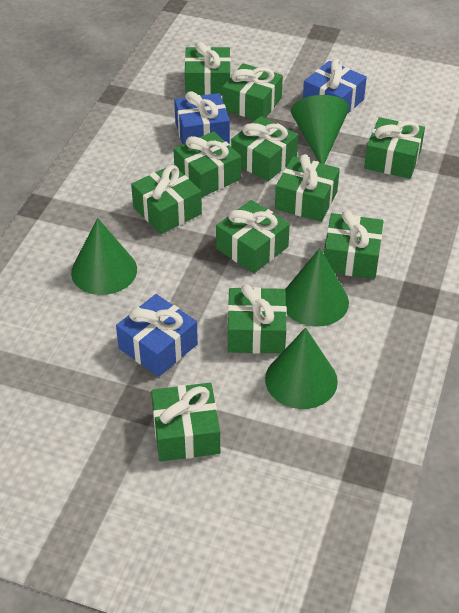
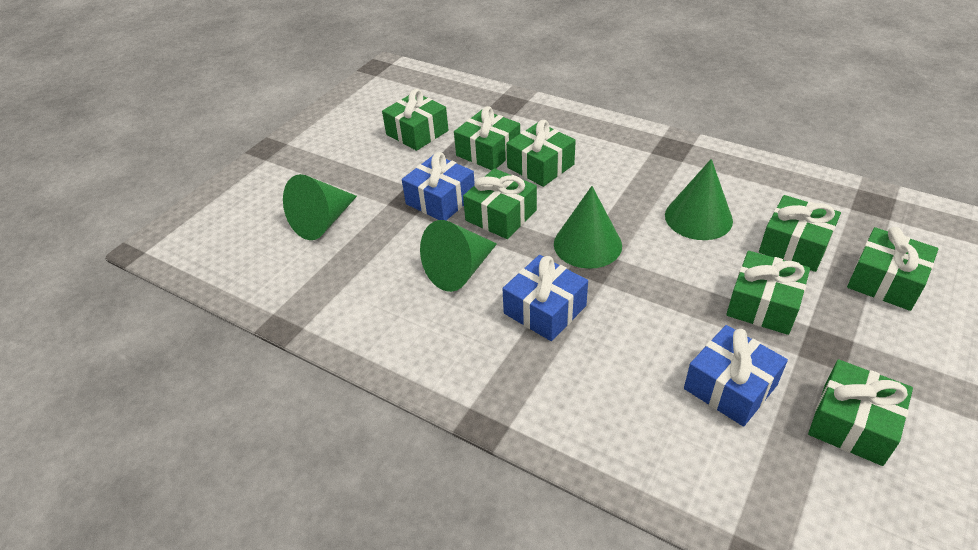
green gift: [131,165,202,234] [151,383,220,461] [173,131,241,197] [185,41,231,96] [216,200,290,273] [222,63,283,120] [228,284,287,354] [231,116,298,181] [275,154,340,222] [324,210,384,279] [364,117,425,179] = 11 -> [382,89,448,151] [454,106,520,170] [463,168,537,239] [506,120,576,187] [726,251,810,335] [759,195,841,272] [808,359,913,466] [847,227,938,311] = 8

